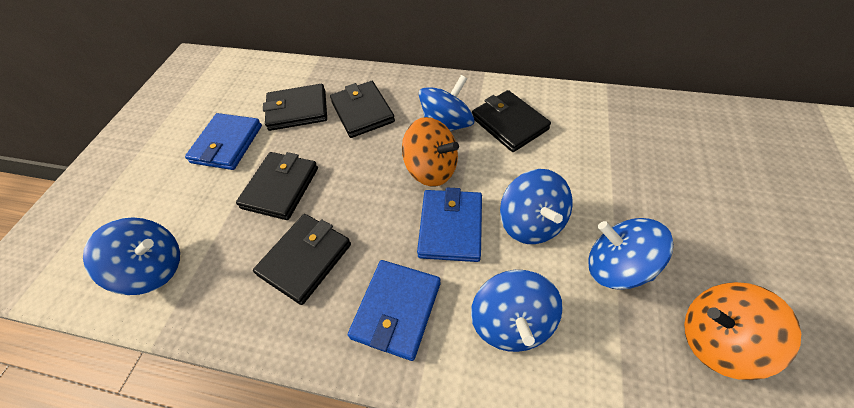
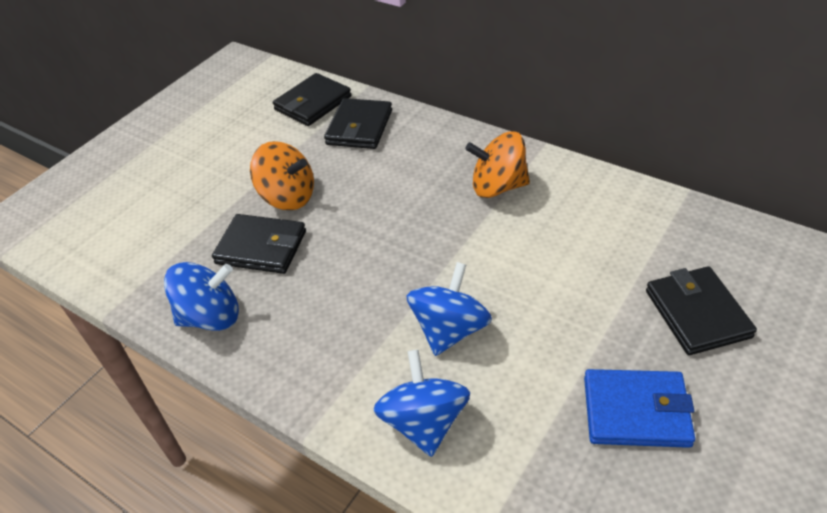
black wallet: [236,152,318,220] [253,214,351,305] [263,84,327,131] [330,81,395,138] [472,90,551,152] = 5 -> [212,214,306,274] [273,73,351,126] [324,98,392,149] [646,266,757,355] = 4
blue spinning top: [83,217,180,295] [419,75,474,131] [471,270,563,352] [500,169,573,244] [588,218,673,290] = 5 -> [164,262,239,331] [373,350,470,457] [407,262,492,356] = 3
blue wallet: [185,113,262,170] [348,260,441,361] [417,188,482,262] = 3 -> [584,369,695,448] = 1

